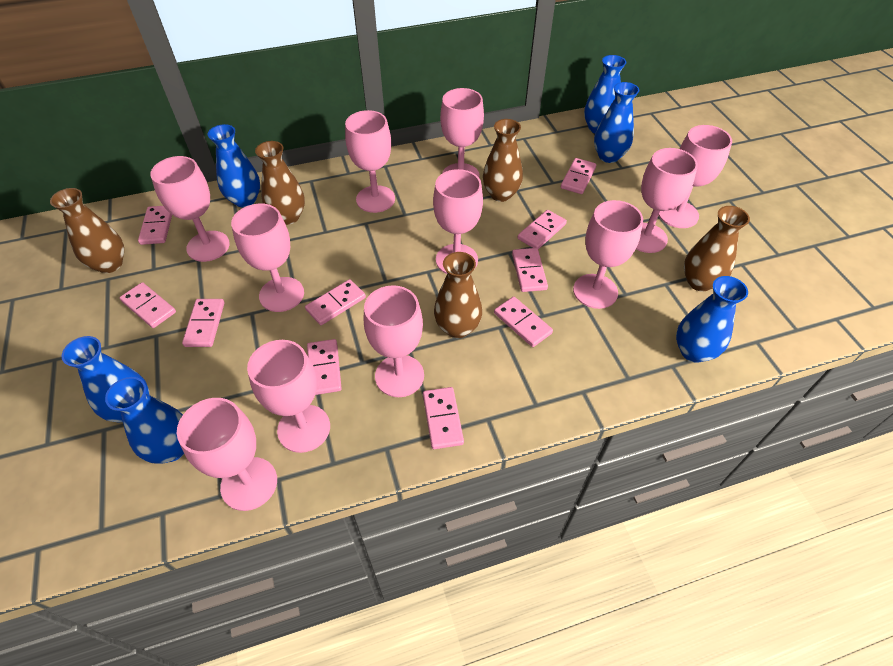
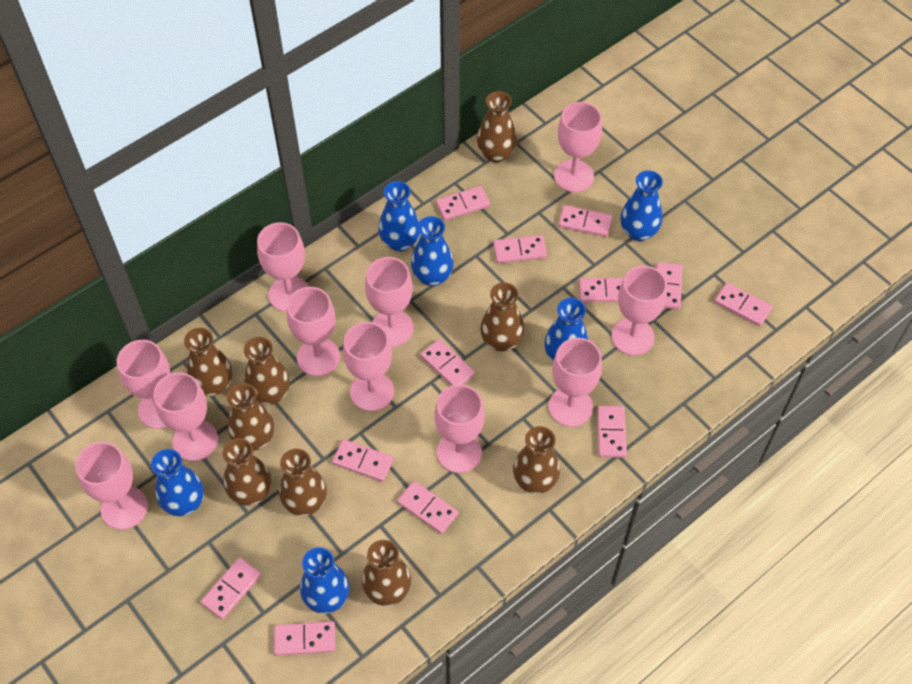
brown vase: [50,188,124,273] [255,141,305,225] [434,252,482,338] [483,119,523,202] [684,206,750,292] = 5 -> [184,328,232,396] [222,438,271,506] [227,383,274,451] [244,337,290,405] [279,449,327,516] [362,540,411,606] [477,91,517,163] [480,282,524,352] [513,426,560,494] = 9
pink domino: [120,282,176,328] [138,206,172,245] [182,299,224,347] [305,279,366,325] [307,339,342,395] [423,387,464,449] [494,297,553,347] [512,248,548,292] [517,210,567,249] [561,158,596,194] = 10 -> [201,557,261,620] [274,621,335,656] [332,439,394,482] [397,481,458,534] [420,339,475,386] [436,186,490,221] [493,235,547,263] [558,205,612,237] [579,278,624,302] [597,405,627,458] [656,262,683,310] [714,283,772,326] = 12

